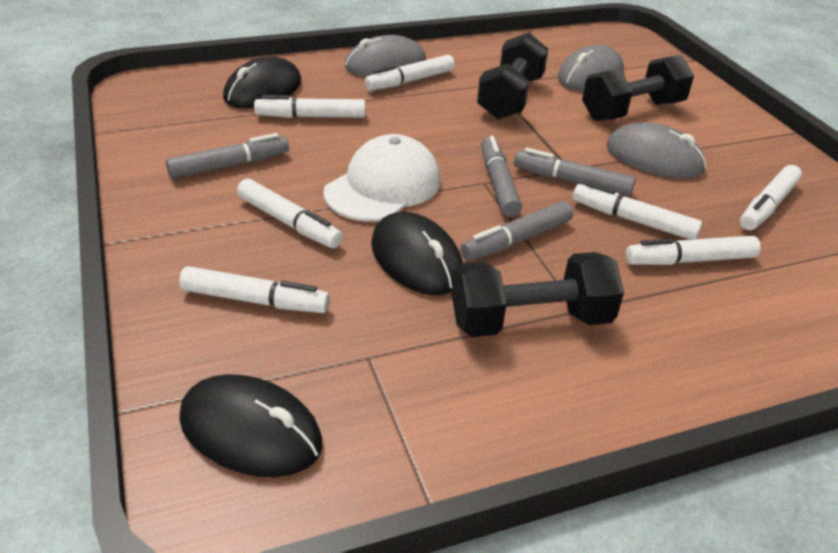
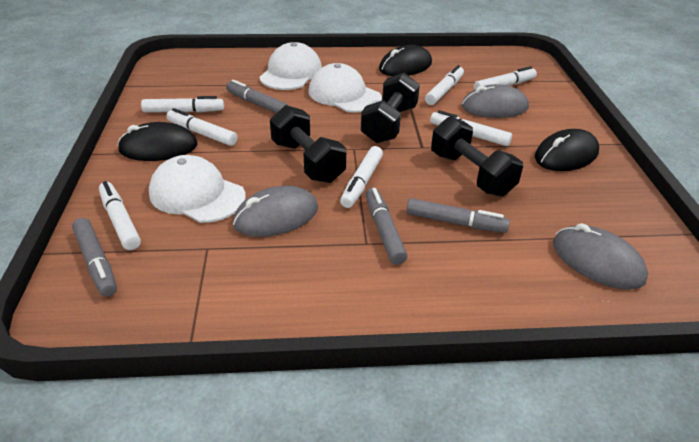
white cap: [323,134,440,222] = 1 -> [149,155,245,223] [259,42,322,90] [308,63,382,113] = 3

